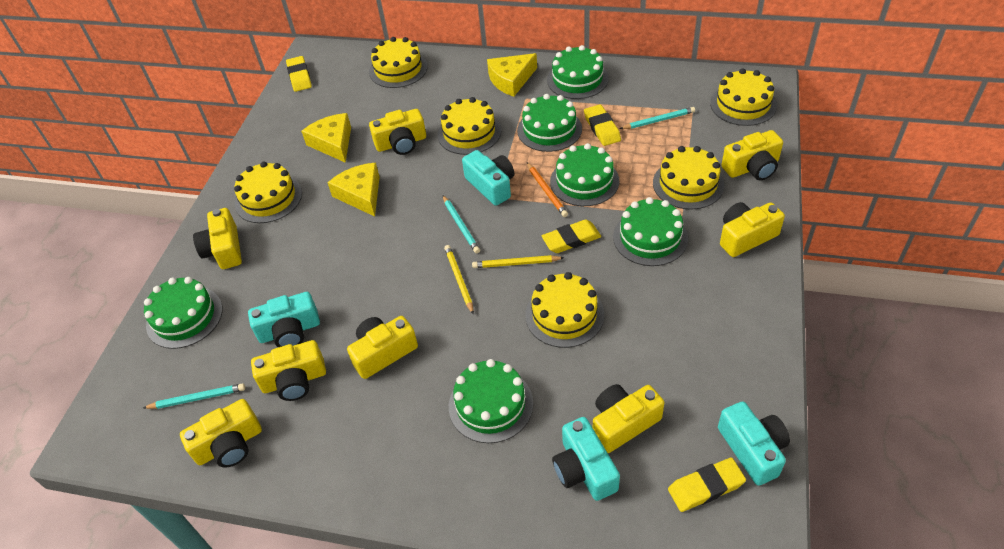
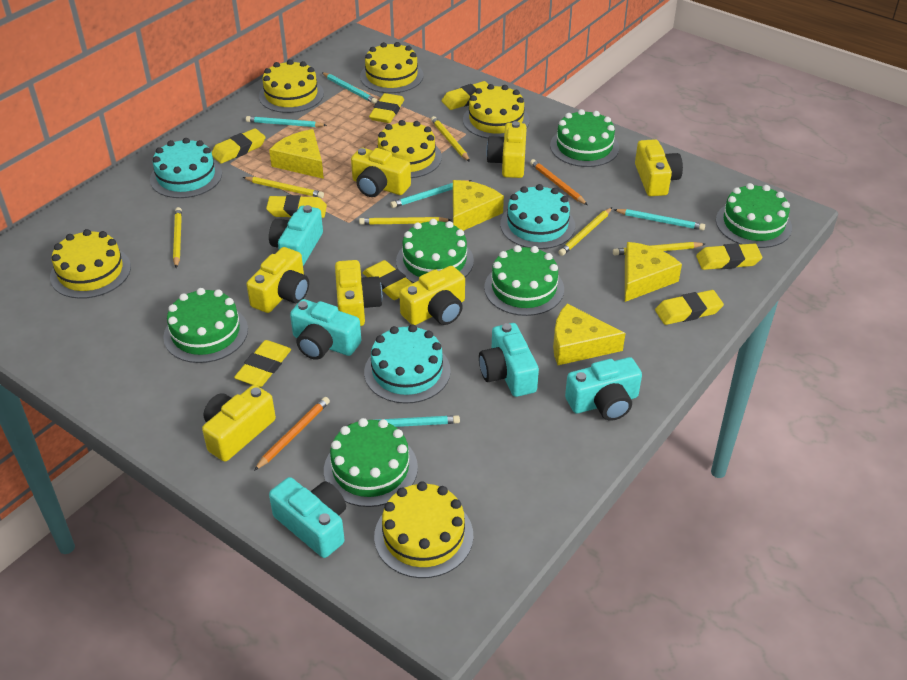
orange pencil: [527,162,568,217] = 1 -> [254,397,330,471] [530,159,588,205] = 2
turquoise cake: none = 0 -> [150,138,222,198] [364,325,451,404] [500,184,575,249] = 3
turquoise camera: [248,292,320,347] [462,150,514,206] [552,417,620,501] [718,401,790,486] = 4 -> [269,205,323,266] [269,477,346,558] [290,299,361,360] [479,323,539,397] [565,357,642,421] = 5
turquoise pencil: [143,383,245,409] [443,195,480,254] [620,107,695,129] = 3 -> [246,116,327,127] [322,72,378,104] [349,415,460,427] [390,180,472,208] [613,209,705,230] = 5
yellow camera: [180,399,262,467] [193,208,242,269] [251,340,326,401] [347,316,418,379] [369,109,426,155] [593,384,664,453] [720,202,785,257] [722,130,783,180] = 8 -> [202,385,276,462] [246,247,309,313] [335,260,383,326] [351,148,411,197] [399,266,465,325] [486,121,527,178] [635,139,683,196] = 7
yellow cheese: [301,113,351,163] [327,163,380,216] [487,53,537,97] = 3 -> [269,129,324,179] [453,180,504,231] [553,304,625,365] [625,242,682,302] = 4
yellow eraser: [286,56,312,92] [542,219,601,253] [584,104,621,146] [668,458,746,512] = 4 -> [212,128,266,164] [234,340,291,387] [266,195,327,218] [362,260,412,300] [369,93,404,123] [442,81,489,110] [655,290,724,325] [696,243,763,270] = 8
yellow pencil: [444,245,474,315] [472,255,564,268] = 2 -> [173,207,182,268] [243,177,324,198] [359,217,451,225] [431,116,470,162] [558,207,612,256] [613,242,705,255] = 6

